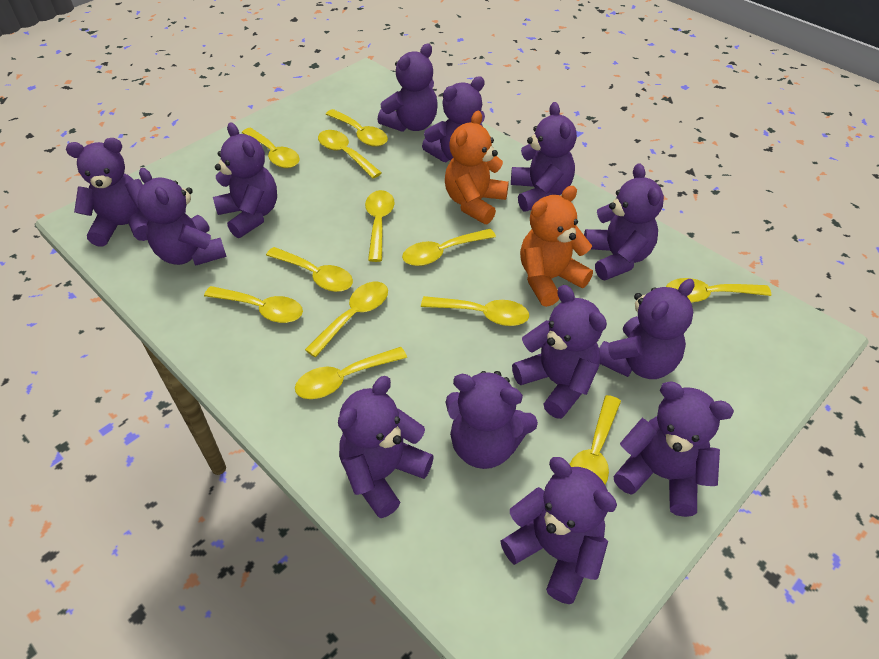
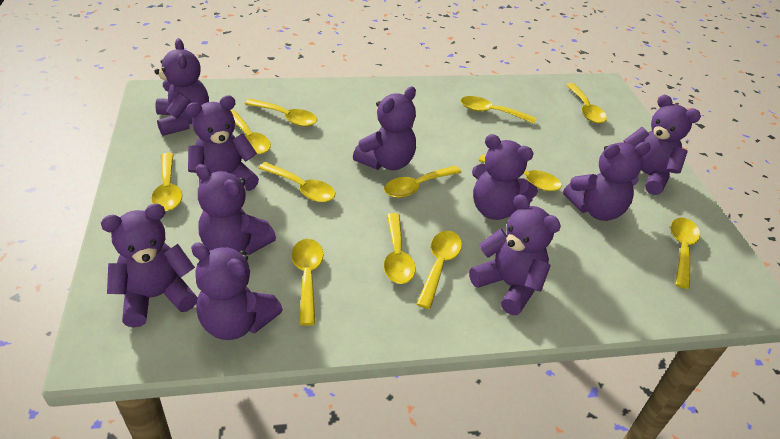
orange teddy bear: [445,111,509,224] [520,186,593,307] = 2 -> none = 0
purple teddy bear: [66,138,149,247] [137,168,227,266] [213,122,277,238] [338,376,434,518] [378,43,438,132] [422,76,485,162] [446,371,538,469] [500,457,617,604] [511,102,577,211] [512,285,607,419] [584,163,664,280] [599,279,695,379] [614,381,734,517] = 13 -> [101,203,198,327] [154,38,209,136] [186,95,259,191] [191,242,283,340] [196,164,276,255] [353,87,416,170] [469,194,561,315] [472,134,538,220] [563,142,651,221] [623,95,701,195] = 10

